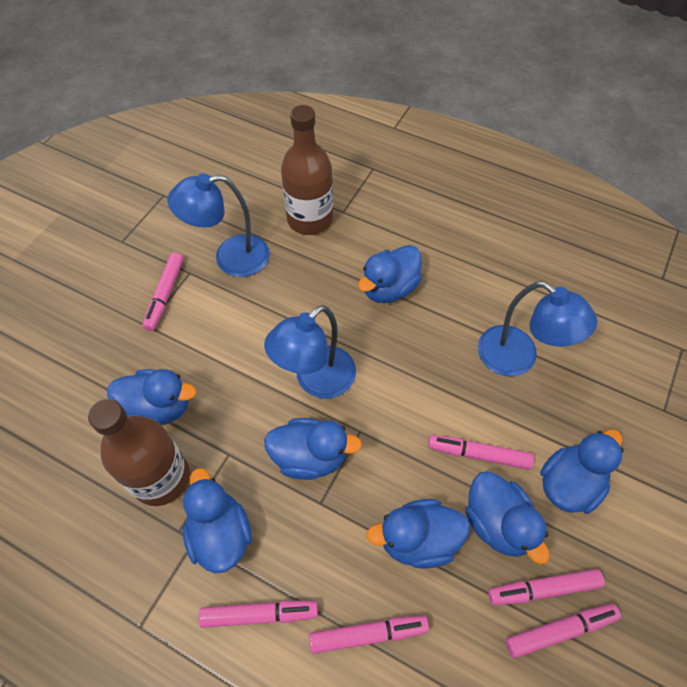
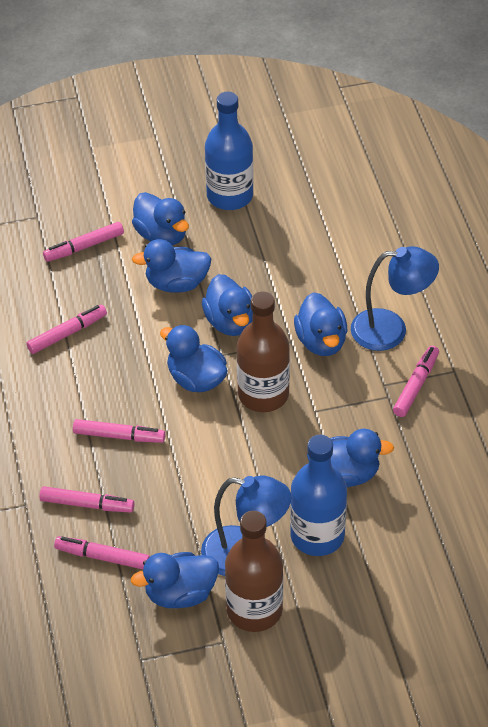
blue bottle: none = 0 -> [205,92,254,210] [290,435,347,556] = 2
blue lamp: [167,173,270,277] [264,305,356,399] [478,281,597,376] = 3 -> [201,475,291,576] [351,246,439,351] = 2

